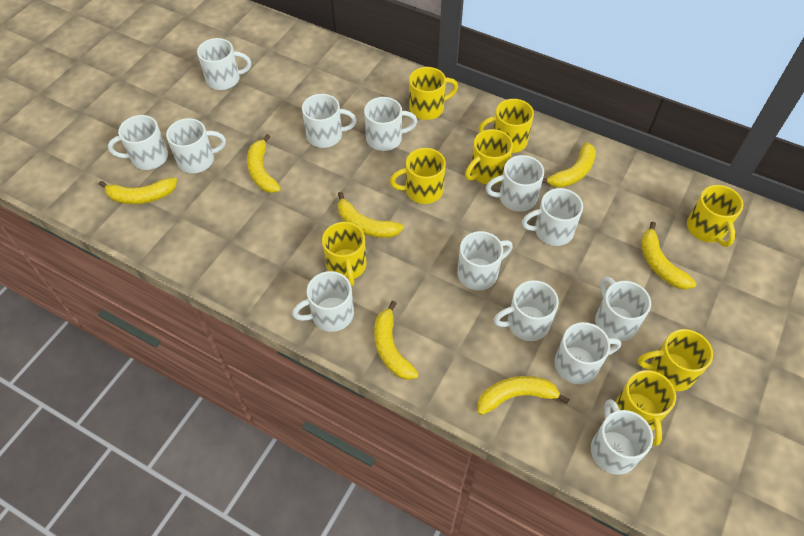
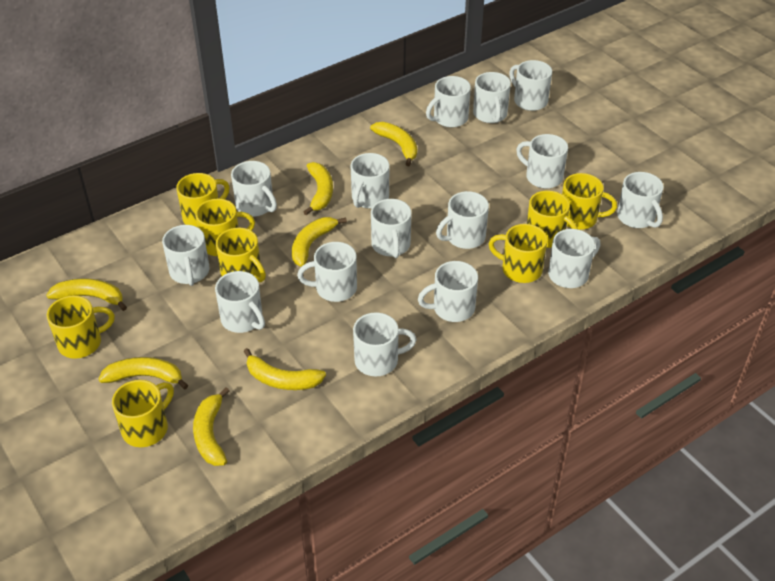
white mug: [108,115,168,170] [166,118,226,173] [197,38,251,90] [292,271,354,332] [302,94,357,148] [364,97,417,151] [457,231,513,290] [486,155,544,212] [493,280,559,341] [522,188,583,246] [555,322,621,384] [591,399,653,475] [595,276,651,341] = 13 -> [162,225,209,286] [215,271,265,333] [231,161,277,217] [297,242,357,302] [351,153,389,208] [353,312,416,376] [371,199,411,258] [418,261,478,322] [426,76,471,127] [436,191,489,249] [473,72,511,123] [509,60,552,111] [516,134,568,189] [548,229,601,288] [617,172,664,228] = 15

